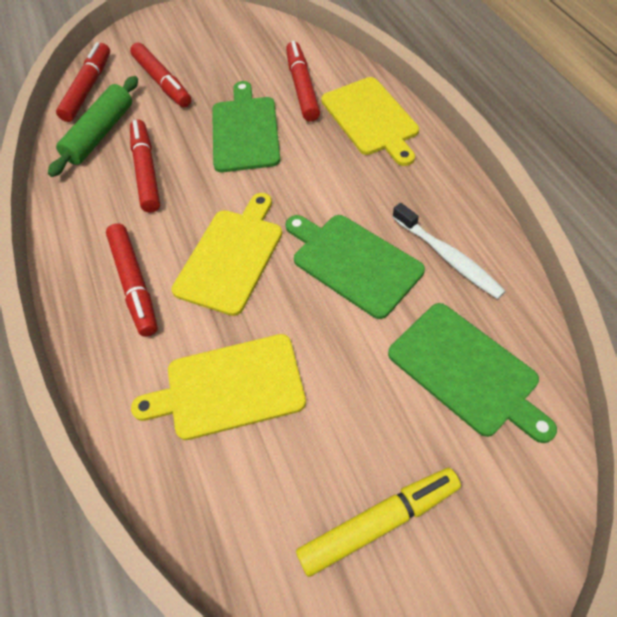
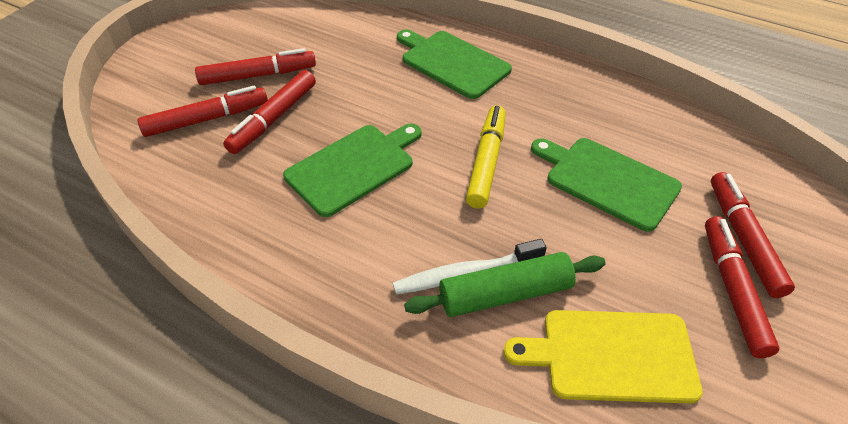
yellow cutting board: [131,334,306,440] [171,193,282,316] [321,77,419,166] = 3 -> [504,310,703,404] = 1

